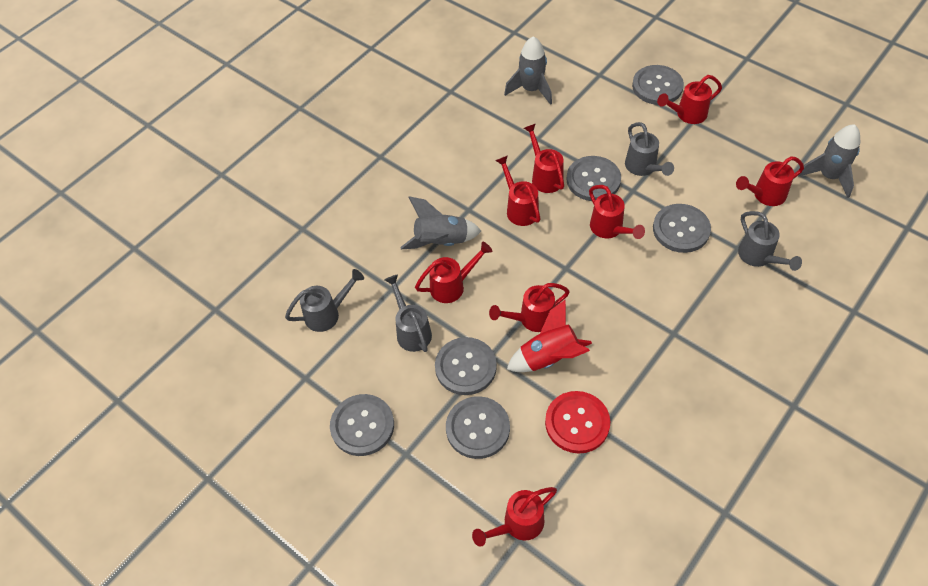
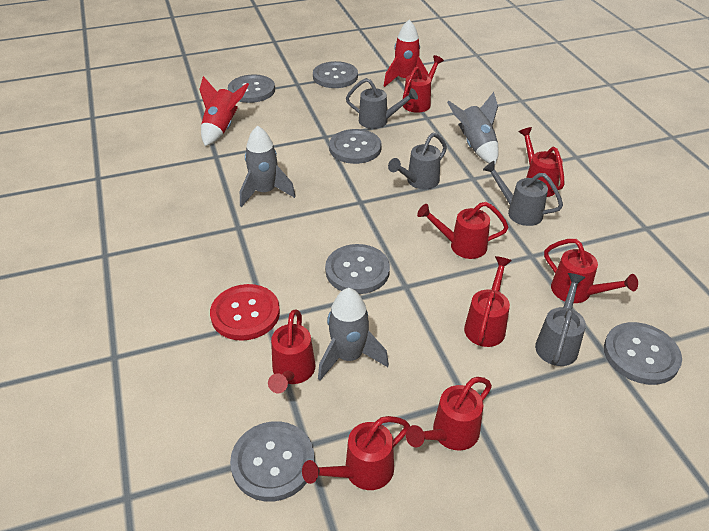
red rocket: [507,299,592,372] = 1 -> [199,76,249,146] [384,20,428,87] = 2

